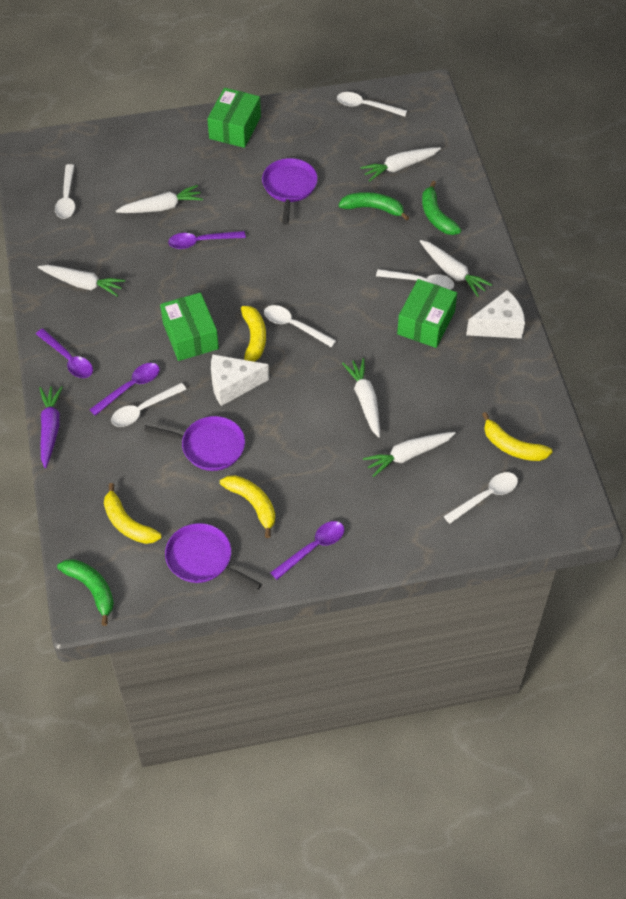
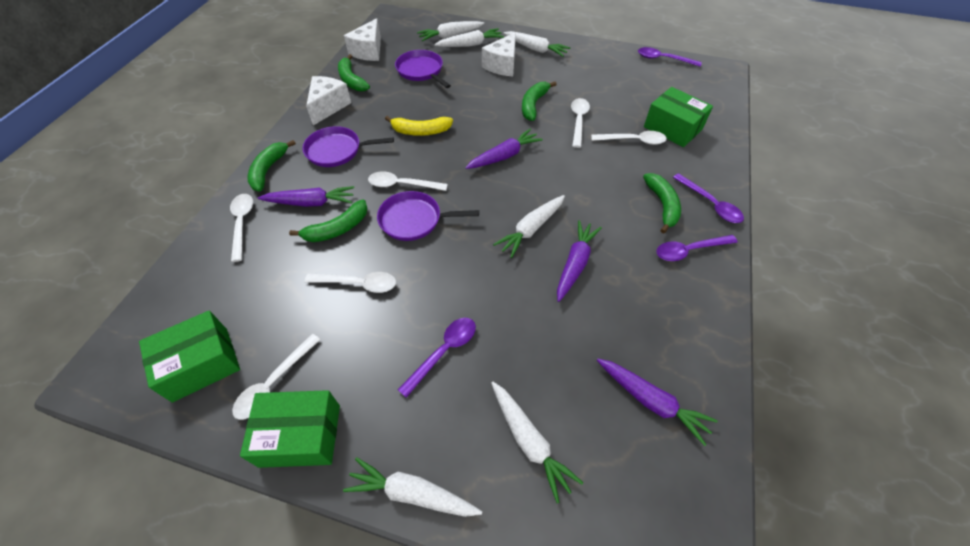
green banana: [57,559,114,626] [338,192,409,221] [422,181,461,235] = 3 -> [248,140,296,192] [289,200,368,242] [338,54,370,92] [522,82,557,121] [643,173,681,234] = 5
purple carrot: [39,386,63,468] = 1 -> [258,186,354,207] [465,129,543,169] [557,220,602,302] [597,359,718,446] = 4
white cheese: [211,354,269,406] [466,290,525,339] = 2 -> [306,76,351,125] [344,18,381,61] [482,32,516,76] = 3
yellow banana: [104,483,161,544] [220,475,275,538] [241,306,266,362] [482,412,553,461] = 4 -> [385,116,453,136] = 1

